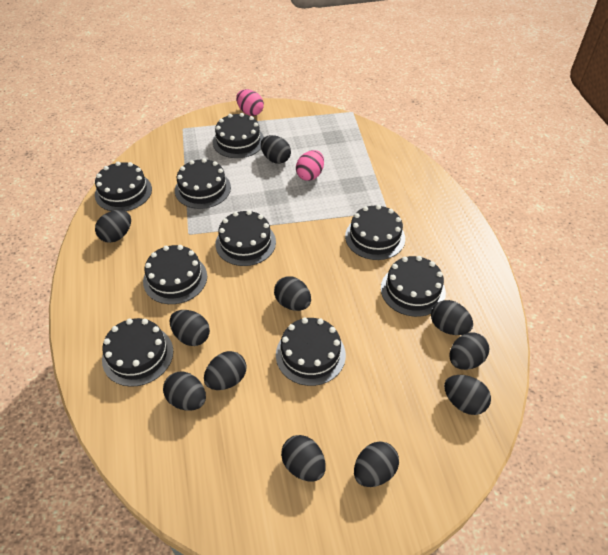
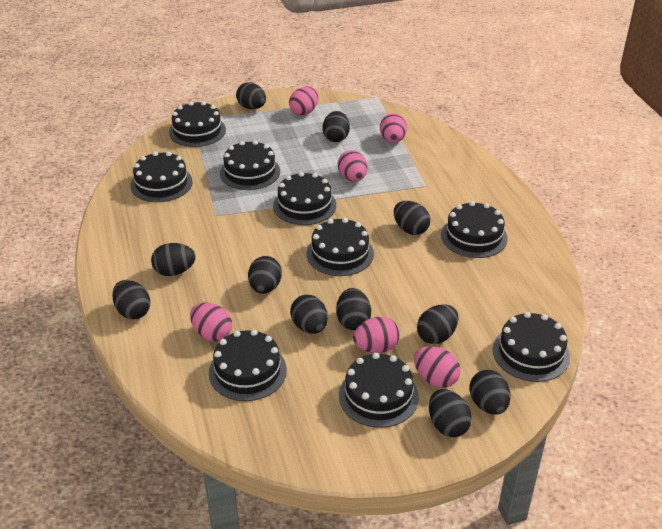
pink egg: [236,89,264,116] [296,150,324,181] = 2 -> [190,302,232,341] [289,86,319,115] [338,150,367,181] [353,317,400,353] [380,113,407,143] [414,346,461,388] = 6

